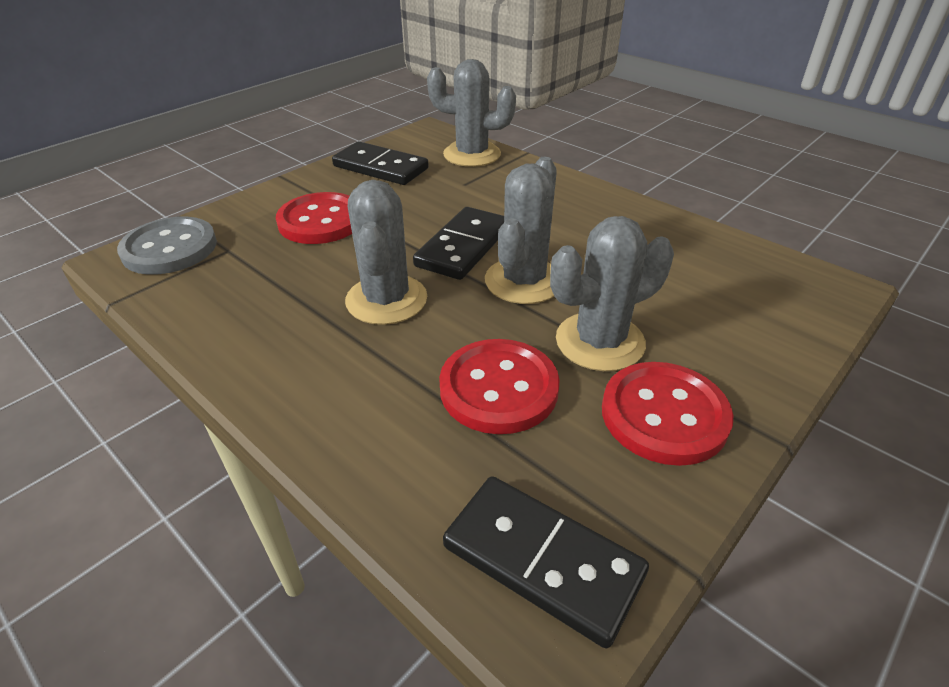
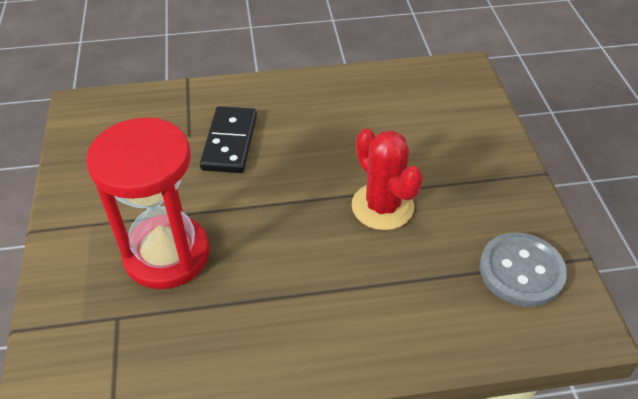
black domino: [332,141,429,185] [413,207,504,280] [443,476,649,648] = 3 -> [200,106,257,173] = 1
grey cactus: [345,180,427,325] [427,59,516,167] [485,157,557,304] [550,216,674,371] = 4 -> none = 0
red button: [276,192,352,244] [439,339,560,434] [602,362,734,466] = 3 -> none = 0
red cactus: none = 0 -> [352,128,423,230] = 1
red hourglass: none = 0 -> [86,118,210,289] = 1

